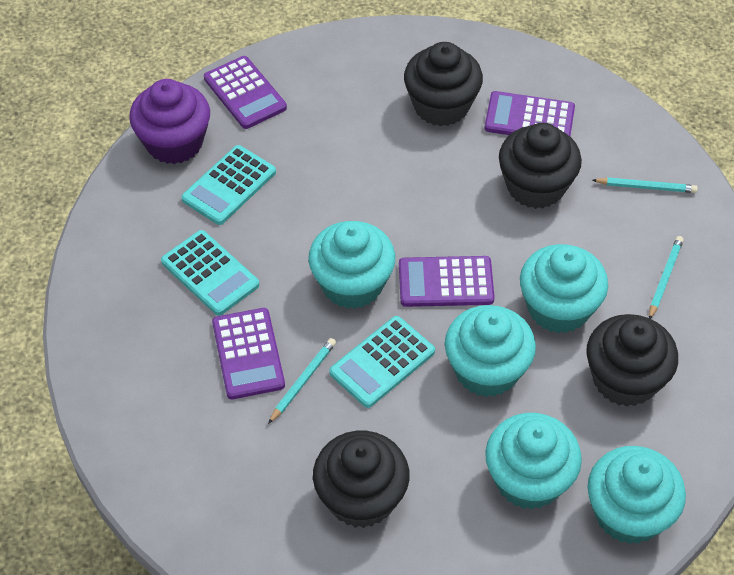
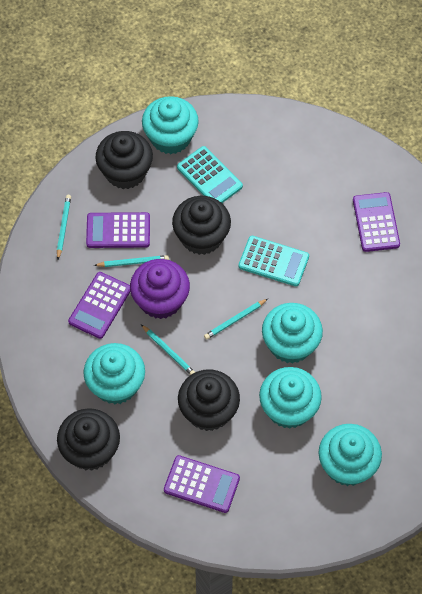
turquoise calculator: [161,230,260,316] [181,145,276,225] [329,316,435,408] = 3 -> [177,146,243,203] [238,236,309,286] = 2
turquoise pencil: [268,338,336,424] [592,177,698,193] [649,236,684,319] = 3 -> [57,195,71,260] [94,255,169,267] [141,325,195,375] [204,299,268,340] = 4

